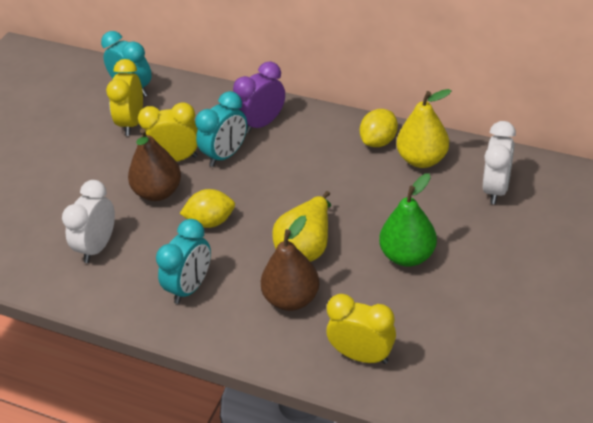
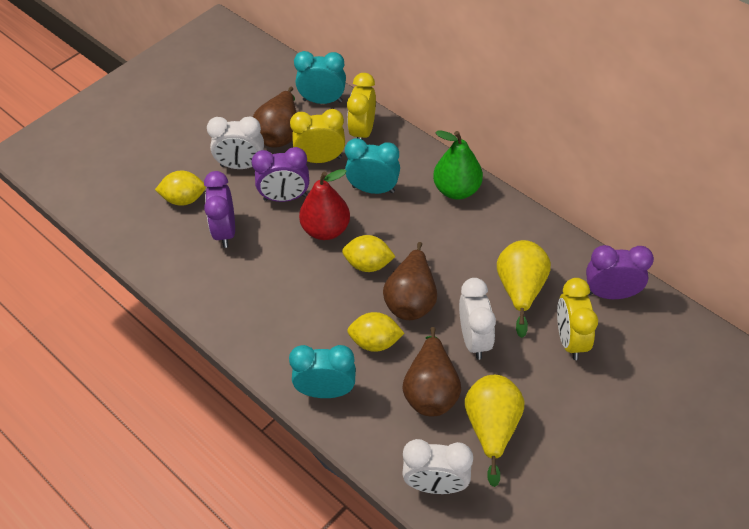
brown pear: [128,128,181,201] [261,216,319,311] = 2 -> [253,87,297,148] [383,242,437,320] [402,327,461,417] = 3
purple clock: [233,61,285,134] = 1 -> [204,171,235,248] [251,147,309,202] [586,245,654,299] = 3
red pear: none = 0 -> [299,169,350,240] = 1
white clock: [62,180,115,263] [483,121,516,204] = 2 -> [207,117,264,169] [402,439,473,494] [459,278,496,360] = 3
yellow lemon: [180,189,235,228] [360,109,398,147] = 2 -> [155,171,206,206] [342,235,395,272] [347,312,404,352] = 3

